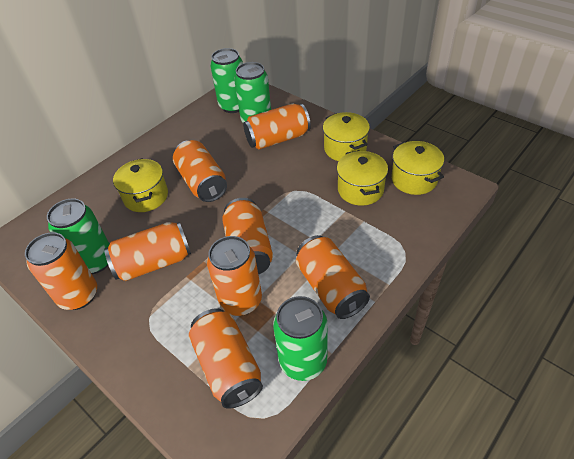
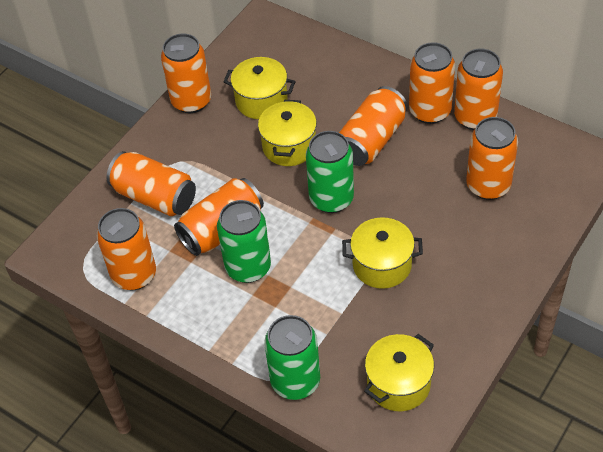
green can: [47,199,110,274] [210,48,243,113] [234,62,271,123] [273,296,328,381] = 4 -> [217,200,271,283] [264,315,320,400] [306,131,354,213] = 3

